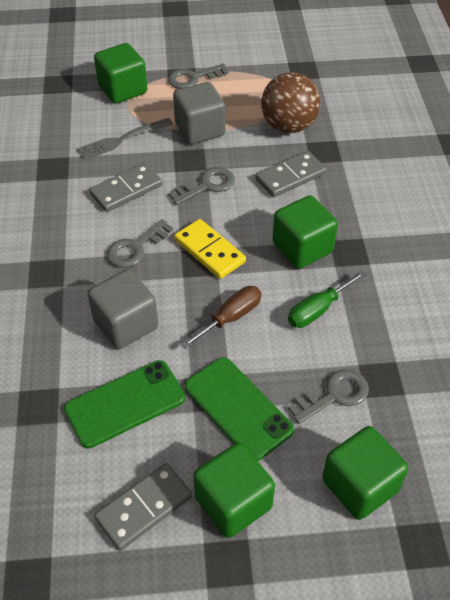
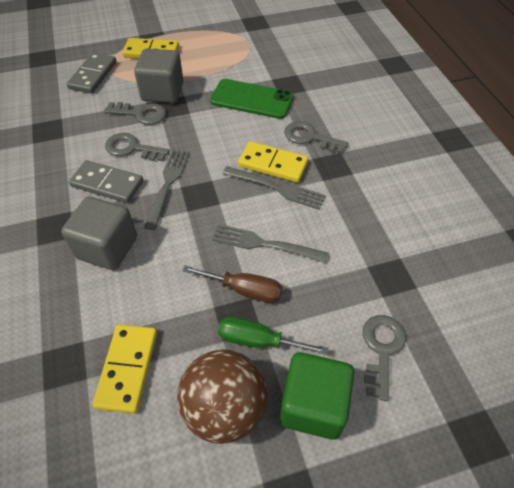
green cube: [94,43,147,104] [193,443,275,538] [272,195,338,269] [322,426,408,520] = 4 -> [280,352,354,440] = 1
green phone: [64,360,185,449] [185,357,294,461] = 2 -> [210,79,294,119] = 1
grey domino: [89,163,163,212] [94,463,192,551] [255,151,327,197] = 3 -> [67,53,117,94] [69,160,143,203] = 2
grey fork: [76,118,173,160] = 1 -> [144,149,189,230] [212,224,328,263] [223,166,326,210] = 3
yellow domino: [174,219,246,279] = 1 -> [92,324,157,413] [122,38,179,58] [238,141,308,182] = 3

